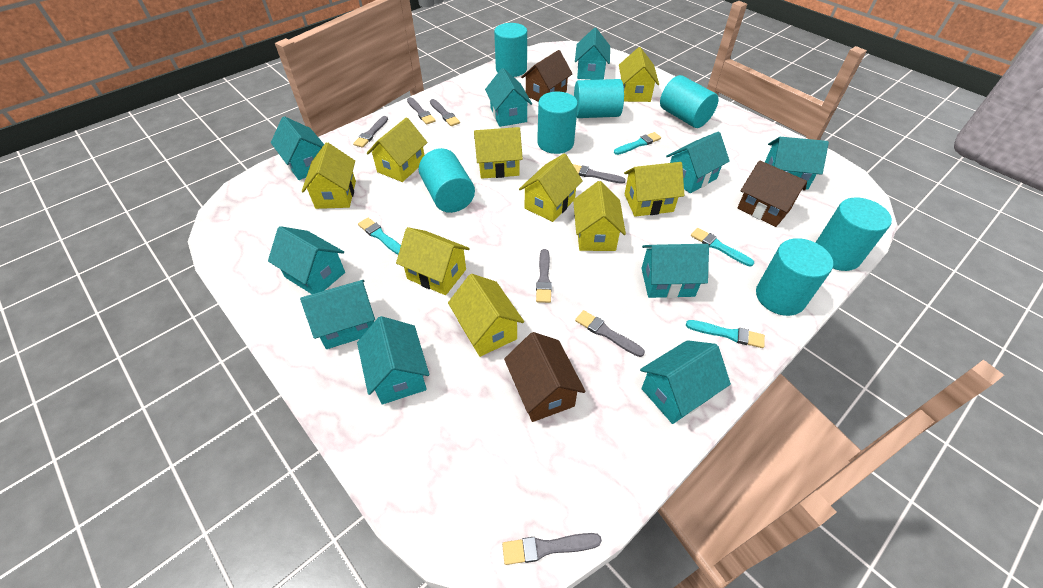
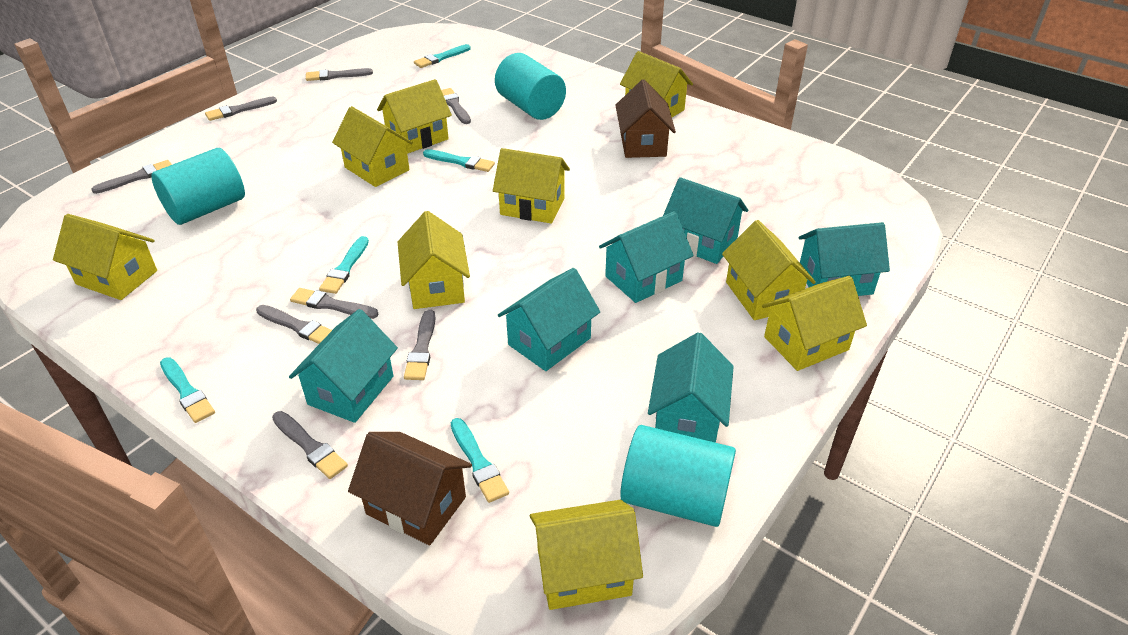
brown house: [504,332,586,422] [521,50,573,102] [737,160,807,227] = 3 -> [348,432,472,545] [615,80,676,158] = 2
grey brush: [353,116,388,148] [407,97,436,125] [430,99,460,126] [502,533,602,565] [536,249,552,303] [573,164,626,184] [575,310,645,357] = 7 -> [91,160,172,194] [205,96,277,121] [256,305,332,344] [272,411,348,479] [290,288,379,319] [306,68,373,81] [404,310,436,380] [441,88,471,124] = 8
turquoise brush: [358,217,401,254] [614,132,661,155] [686,320,765,348] [691,228,754,267] = 4 -> [160,357,215,423] [319,236,369,294] [414,44,471,68] [423,149,495,172] [451,418,509,503] = 5
turquoise cylinder: [419,148,475,213] [494,23,527,77] [537,92,578,154] [574,79,624,118] [660,75,719,128] [756,238,833,316] [815,197,892,271] = 7 -> [151,148,245,225] [495,53,566,120] [620,425,736,527] = 3
turquoise house: [268,226,345,294] [271,116,324,180] [300,280,375,349] [357,316,429,404] [485,68,532,127] [575,28,610,80] [640,340,731,424] [641,244,709,298] [666,131,730,193] [765,137,829,190] = 10 -> [289,309,398,423] [498,268,600,371] [599,211,694,303] [648,332,734,443] [663,177,748,264] [798,222,890,296] = 6

